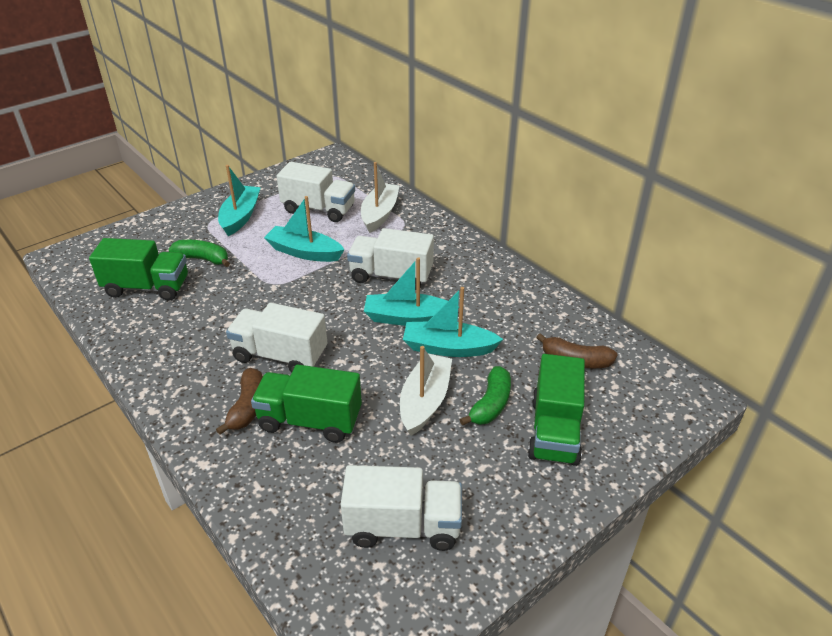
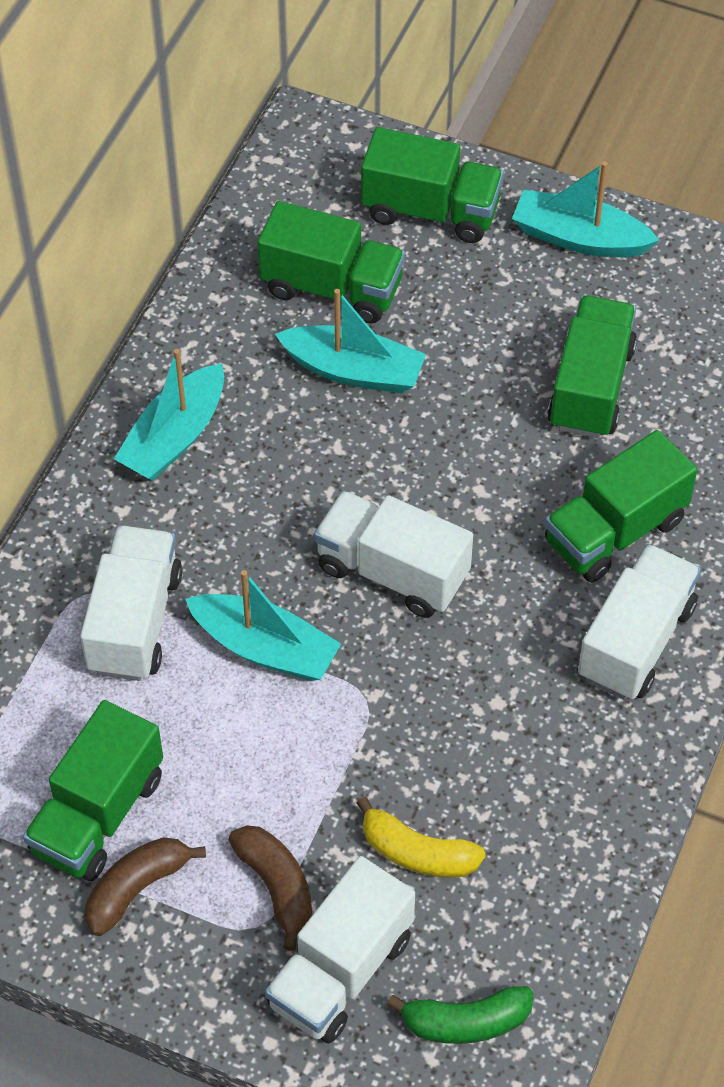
green banana: [168,240,230,267] [460,366,511,426] = 2 -> [387,986,533,1044] = 1
green truck: [89,238,188,301] [251,365,362,443] [528,354,585,466] = 3 -> [23,700,163,881] [258,201,405,324] [361,127,504,243] [545,430,697,583] [547,295,637,438] = 5
white boat: [361,162,400,233] [400,346,452,436] = 2 -> none = 0
yellow banana: none = 0 -> [356,797,486,878] = 1

